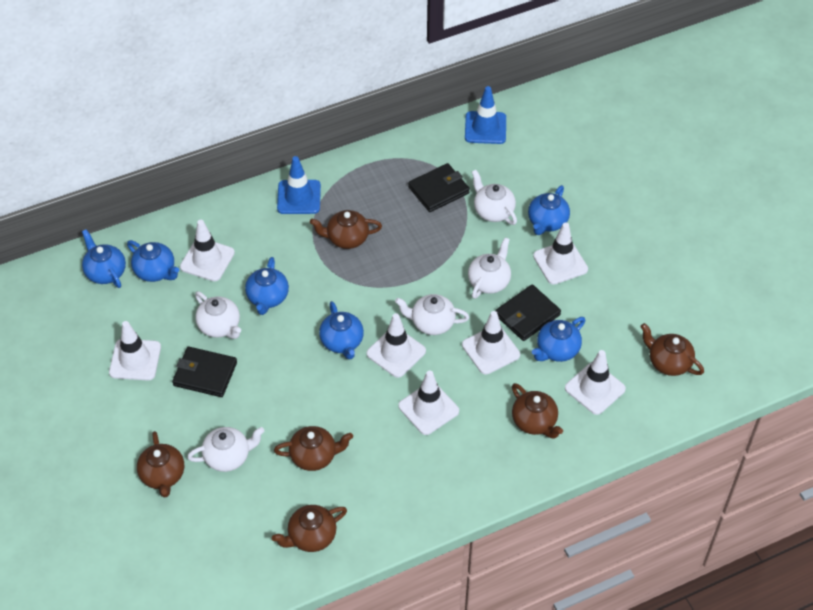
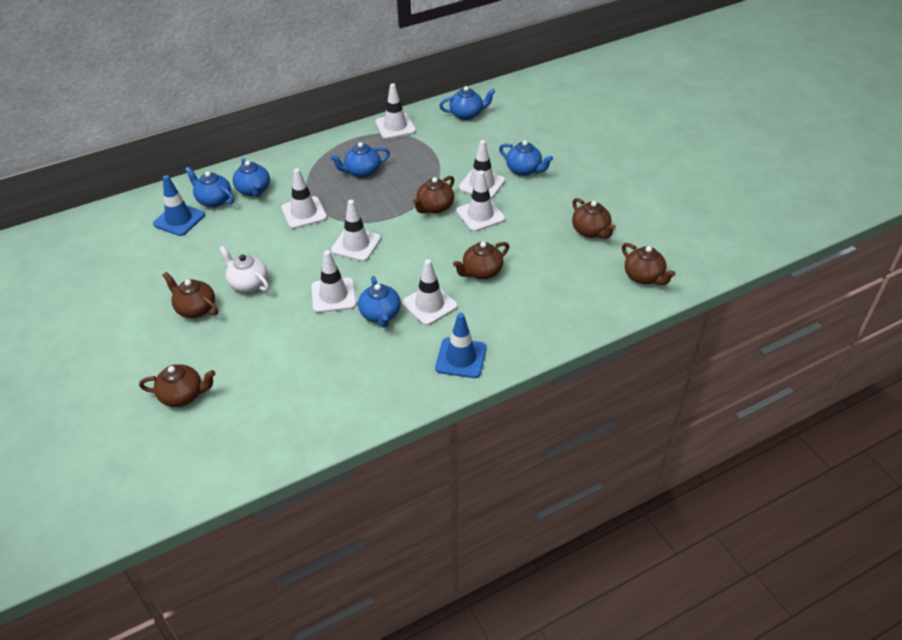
black wallet: [172,347,237,397] [408,163,470,212] [495,285,561,341] = 3 -> none = 0
white teapot: [187,427,264,472] [195,291,241,339] [395,294,469,335] [468,237,511,299] [472,170,517,225] = 5 -> [219,246,269,293] = 1

